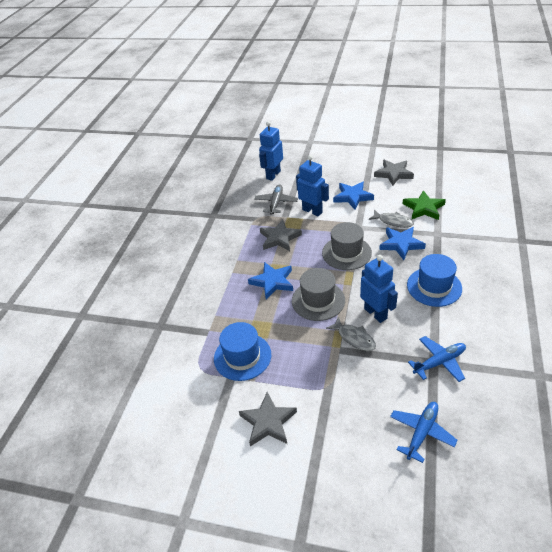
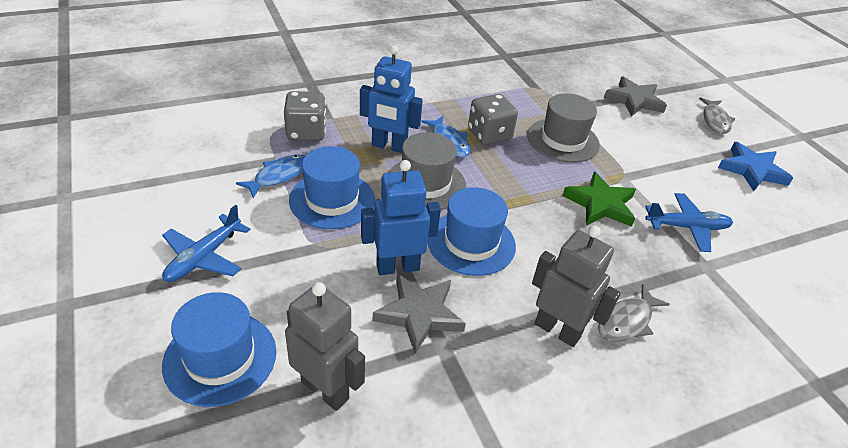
blue fish: none = 0 -> [236,154,305,198] [422,116,470,158] = 2
blue hat: [214,322,271,381] [407,254,462,307] = 2 -> [162,292,276,407] [289,146,375,229] [428,187,516,276] = 3
blue robot: [259,121,283,181] [296,155,329,216] [360,255,398,323] = 3 -> [360,45,423,153] [361,160,441,275] = 2
blue star: [248,262,293,299] [333,182,374,210] [379,227,426,260] = 3 -> [718,142,793,191] = 1
grey dice: none = 0 -> [284,91,326,141] [468,94,518,145] = 2
grey plane: [254,184,298,215] = 1 -> none = 0
grey robot: none = 0 -> [285,282,365,411] [532,226,621,347] = 2
grey star: [239,392,297,446] [260,219,302,251] [374,160,414,186] = 3 -> [373,274,466,354] [604,76,667,117] = 2

